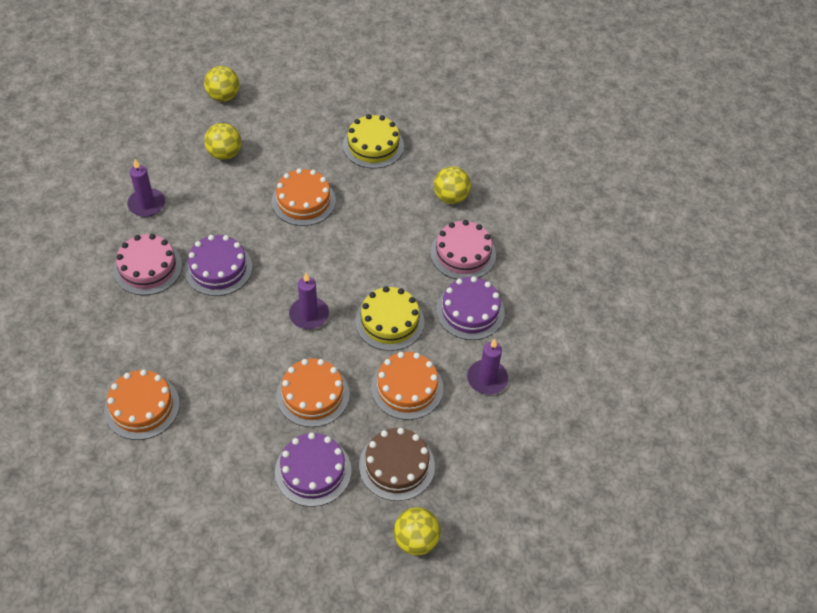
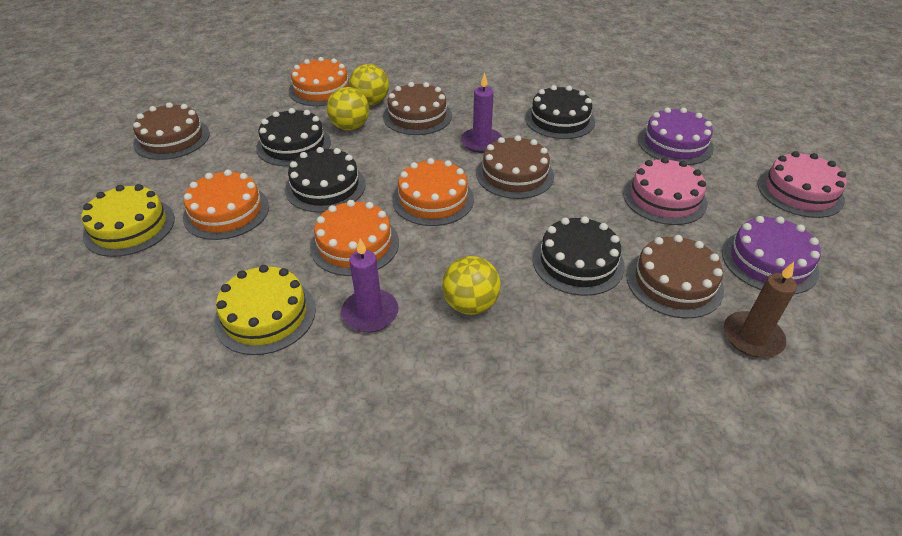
black cake: none = 0 -> [256,108,331,167] [285,147,366,213] [525,85,595,139] [532,216,625,296] = 4
brown cake: [359,428,435,501] = 1 -> [133,102,210,160] [383,82,452,135] [476,135,554,199] [626,235,724,318] = 4
brown candle: none = 0 -> [724,262,797,358] = 1
purple cake: [184,235,252,296] [275,432,351,507] [436,276,505,340] = 3 -> [638,107,714,165] [722,216,821,294] = 2
purple candle: [127,159,165,217] [289,273,329,329] [467,339,508,395] = 3 -> [341,238,399,332] [461,73,502,153] = 2
yellow ball: [204,66,240,102] [204,123,241,160] [394,507,441,556] [434,166,471,204] = 4 -> [327,87,369,131] [349,64,389,106] [442,256,501,315] = 3

